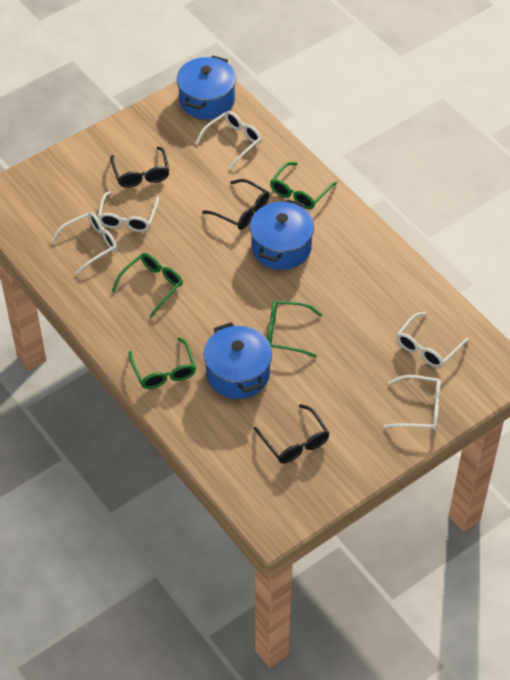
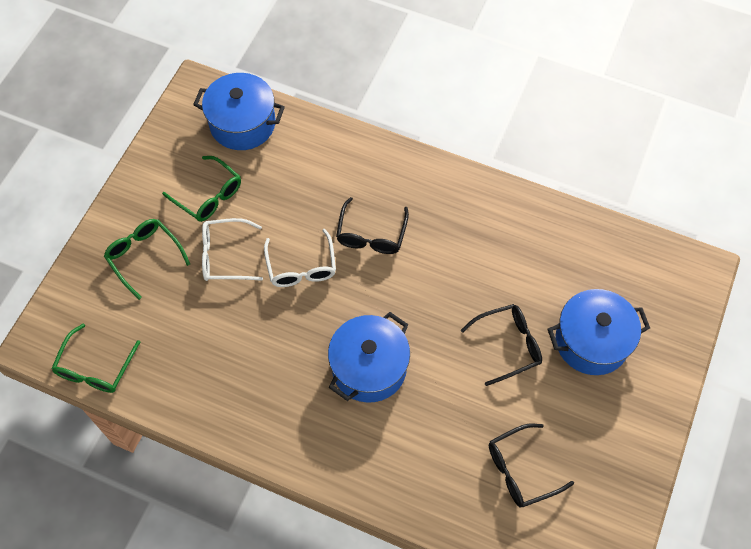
green glasses: [112,253,183,318] [129,337,196,389] [267,301,322,358] [270,162,337,209] = 4 -> [51,324,140,393] [104,219,190,300] [162,156,241,222] = 3
white glasses: [51,212,117,274] [97,191,159,232] [195,111,262,169] [383,375,441,430] [397,312,469,368] = 5 -> [202,218,263,281] [264,229,336,287] = 2

